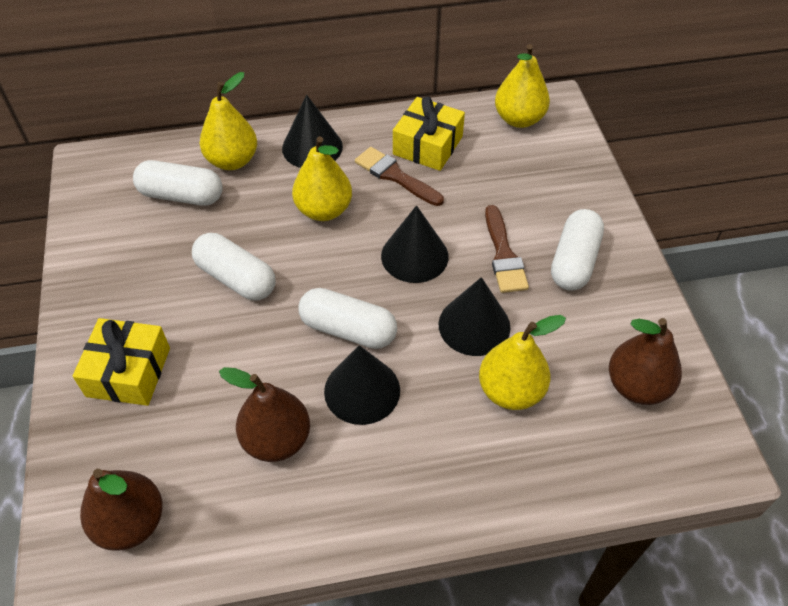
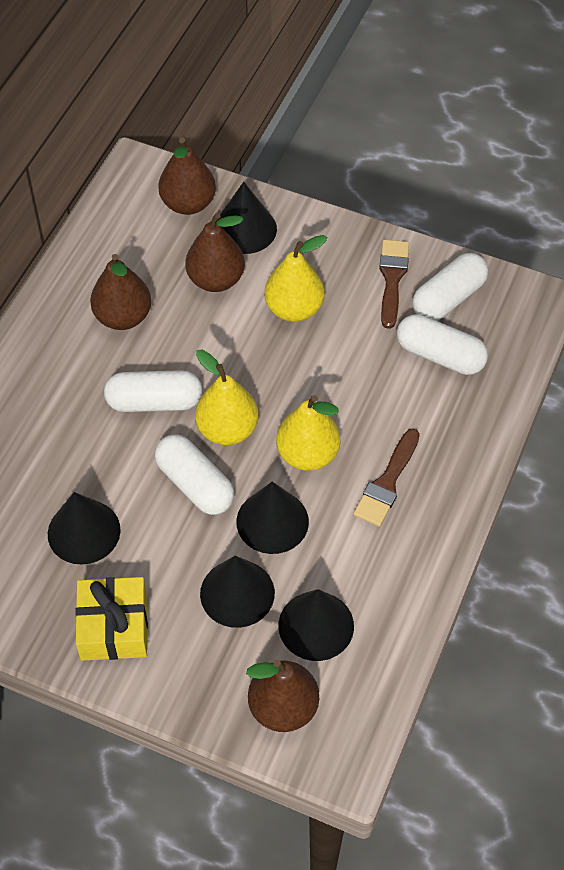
black cone: [282,95,343,168] [324,345,400,425] [381,205,449,283] [438,277,511,356] = 4 -> [48,492,121,565] [200,556,275,628] [216,182,277,254] [236,482,309,554] [279,589,354,661] = 5
brown pear: [80,469,163,551] [219,367,310,462] [609,318,682,405] = 3 -> [90,254,151,330] [158,137,216,215] [185,213,245,292] [246,659,319,732] = 4
yellow gift: [73,318,170,406] [393,97,465,171] = 2 -> [75,577,148,661] = 1
yellow pear: [200,72,257,170] [292,136,352,221] [479,315,566,410] [495,44,550,128] = 4 -> [195,350,259,445] [264,235,327,322] [276,395,341,471] = 3

